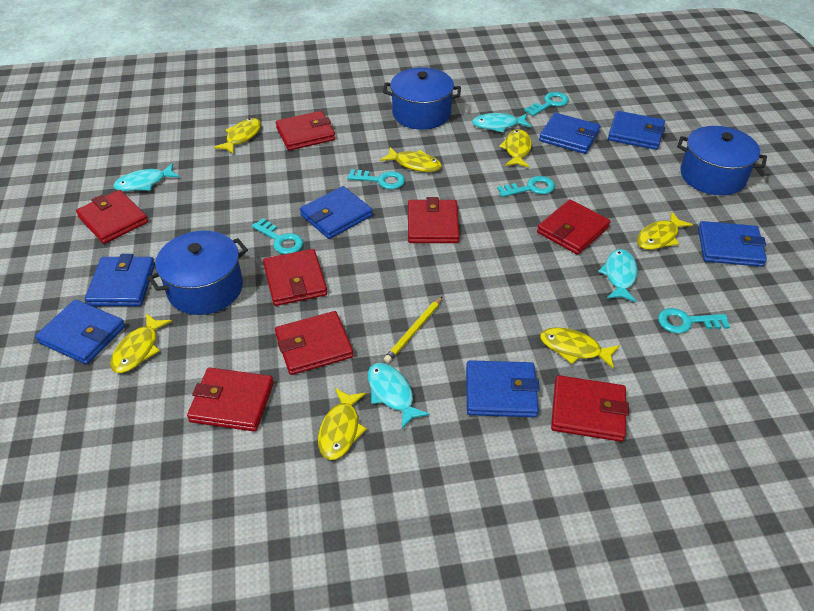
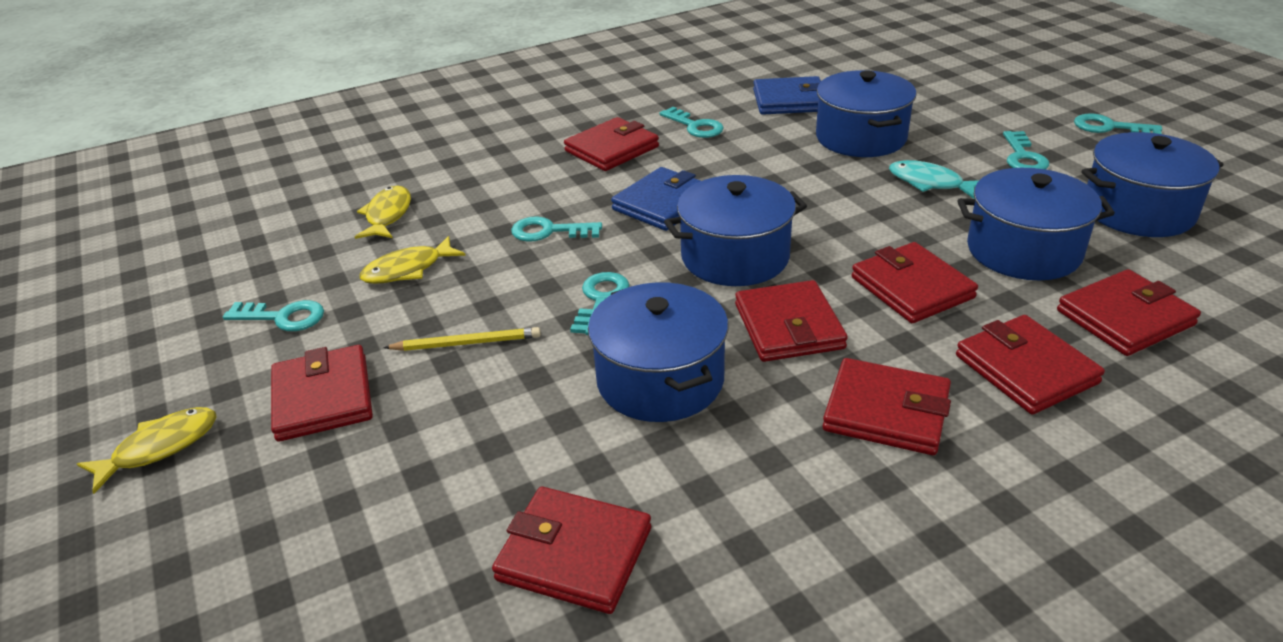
blue pot: [148,231,248,315] [383,68,461,130] [677,126,767,196] = 3 -> [588,282,728,422] [664,175,807,286] [816,70,916,157] [957,168,1115,280] [1081,132,1224,237] = 5
blue wallet: [35,299,125,365] [85,254,155,306] [300,186,373,239] [466,360,540,417] [539,113,600,154] [608,111,665,150] [698,221,767,267] = 7 -> [611,167,700,231] [753,76,821,115] = 2
turquoise fish: [114,163,180,191] [368,363,430,429] [472,113,531,133] [598,249,638,302] = 4 -> [889,160,979,199] = 1
turquoise key: [252,218,303,254] [347,169,405,189] [497,176,555,197] [524,92,569,116] [658,308,730,333] = 5 -> [223,300,324,331] [511,216,602,242] [570,272,630,335] [659,107,723,138] [1003,131,1049,169] [1074,113,1162,134] = 6
yellow fish: [110,313,172,373] [214,118,261,154] [318,388,367,460] [380,147,442,172] [499,129,532,167] [540,327,620,369] [637,212,693,250] = 7 -> [77,407,216,494] [355,185,411,239] [359,236,466,284] = 3

